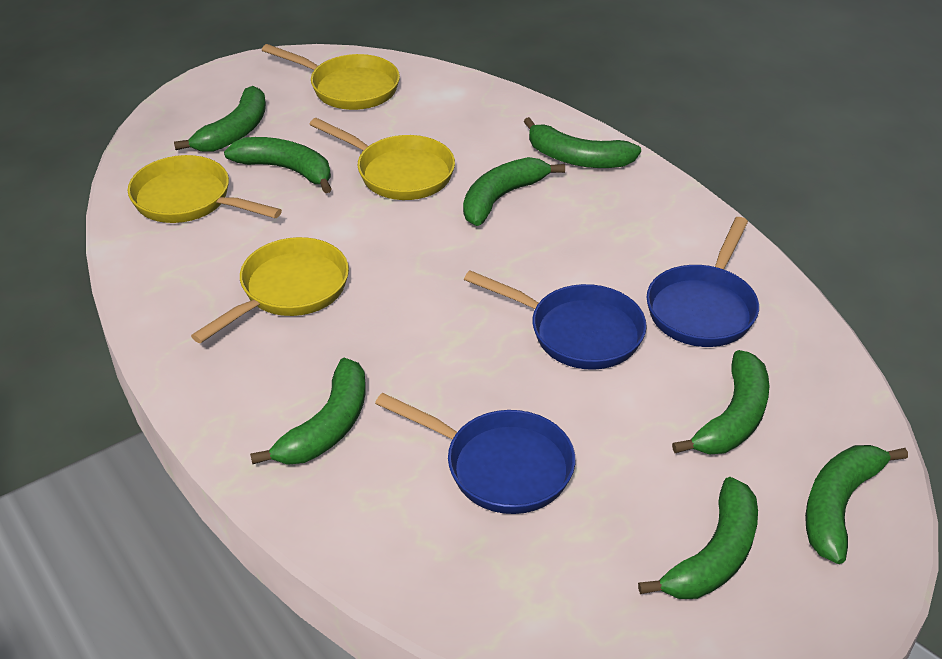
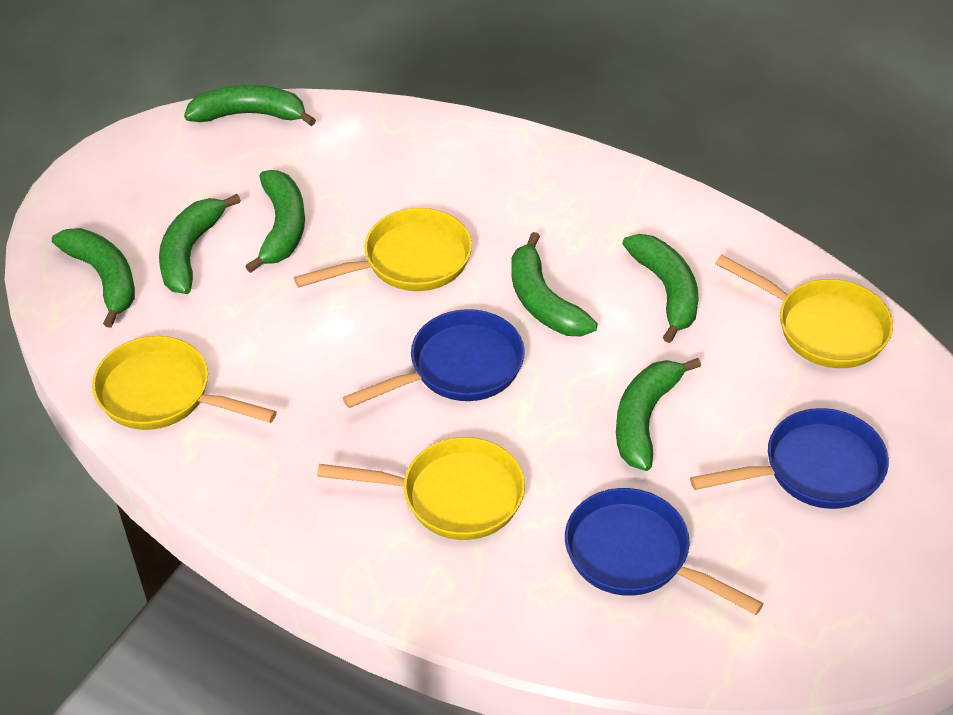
green banana: [174,86,266,152] [224,137,332,193] [250,358,366,465] [463,157,565,226] [524,117,641,168] [638,477,758,599] [672,350,770,455] [805,445,908,564] = 8 -> [52,228,135,328] [159,194,241,294] [184,85,316,126] [245,170,305,273] [511,232,597,337] [616,358,701,471] [622,234,699,343] = 7

